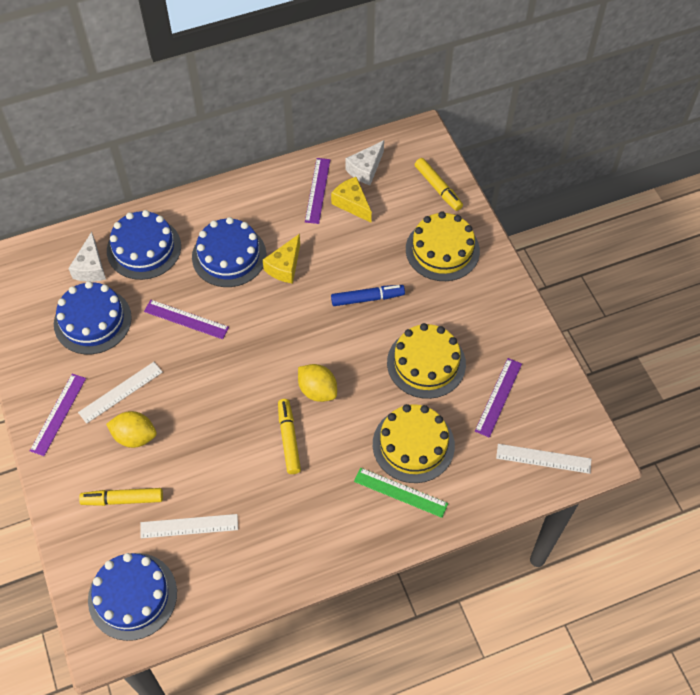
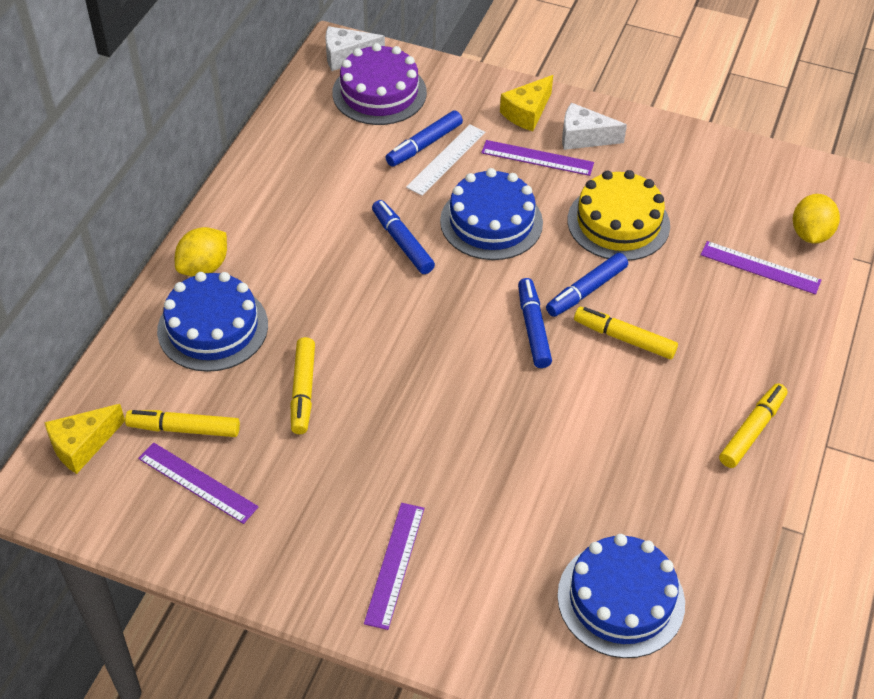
blue cake: [54,281,132,354] [88,553,177,641] [107,210,181,280] [192,217,266,287] = 4 -> [157,272,268,372] [440,168,543,260] [557,534,685,658] = 3
blue marker: [331,285,405,306] = 1 -> [372,200,435,274] [385,110,463,167] [518,278,552,368] [546,253,628,317] = 4
green ruler: [354,468,448,518] = 1 -> none = 0
purple cake: none = 0 -> [332,43,427,125] = 1
white ruler: [78,362,163,424] [140,514,238,539] [496,444,591,474] = 3 -> [406,124,485,196] = 1
yellow cake: [373,404,455,483] [387,323,466,399] [406,211,480,281] = 3 -> [567,170,670,261] = 1
yellow marker: [79,488,163,506] [278,399,301,474] [415,158,463,211] = 3 -> [125,410,240,437] [291,337,315,434] [574,307,678,359] [719,383,787,468] = 4

